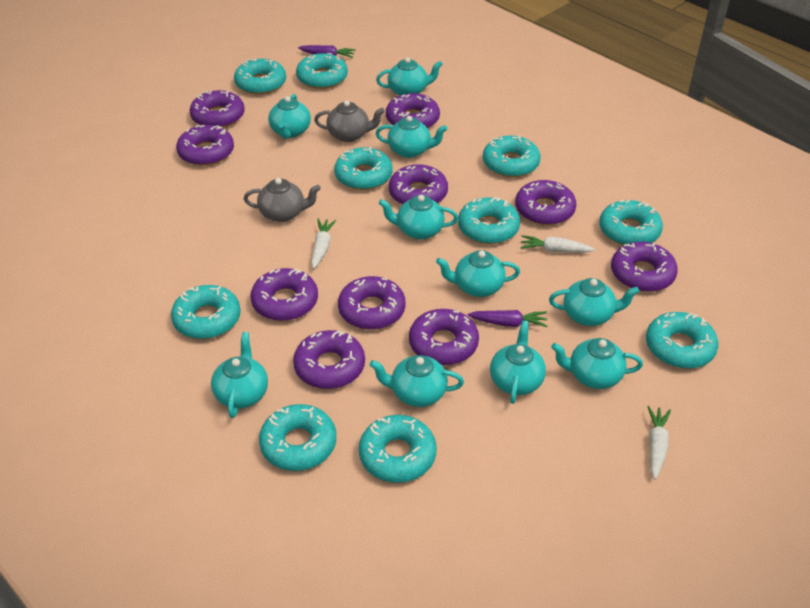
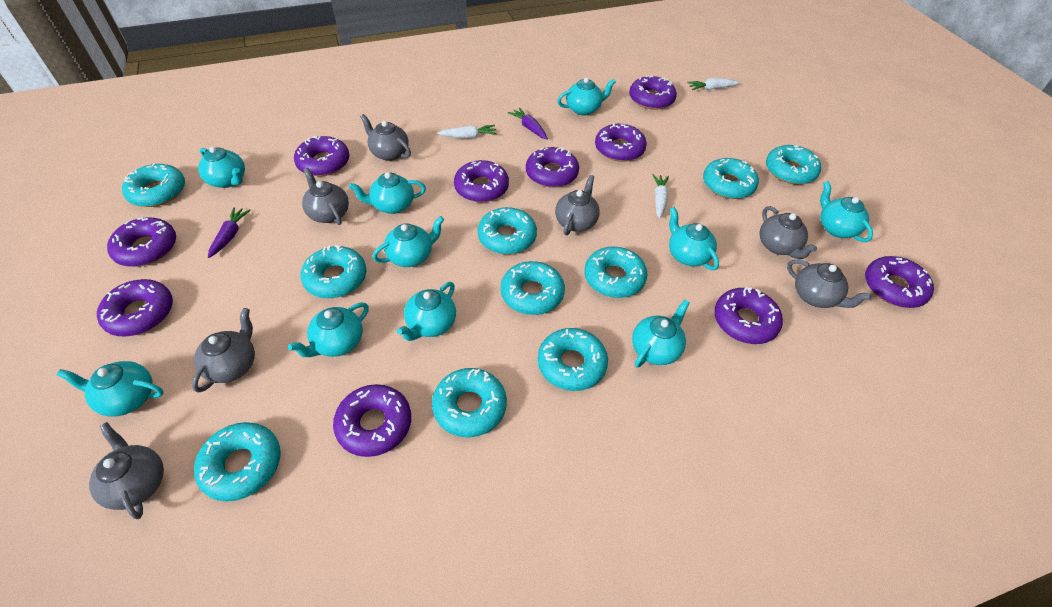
grey teapot: [244,178,321,222] [314,100,385,142] = 2 -> [89,422,164,519] [192,308,255,393] [302,168,349,225] [360,114,411,161] [555,175,600,235] [760,206,817,259] [787,259,872,308] = 7

